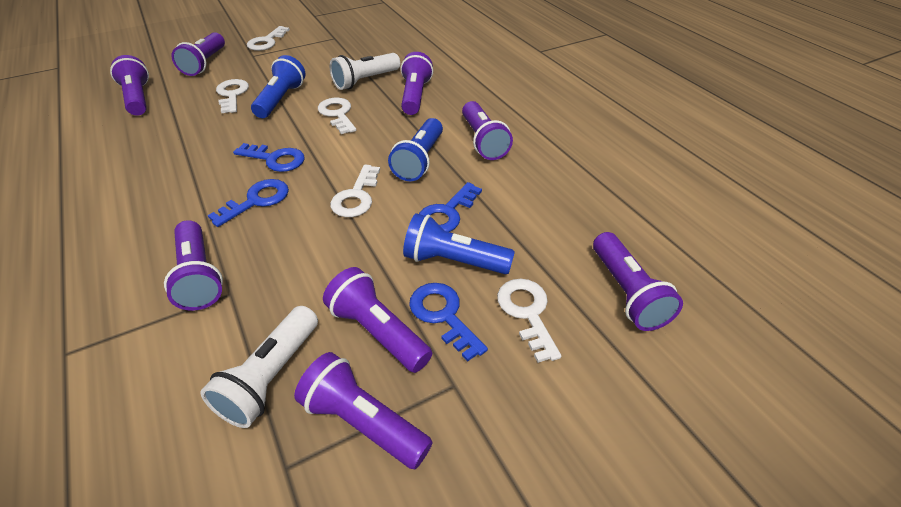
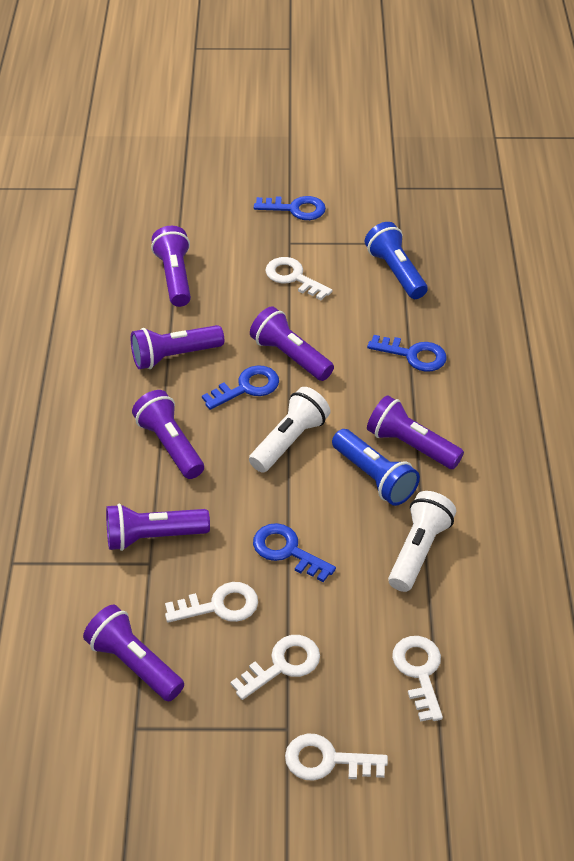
blue flashlight: [251,55,305,118] [388,118,443,181] [403,213,515,274] = 3 -> [332,429,420,506] [365,222,428,299] = 2
purple flashlight: [110,55,149,116] [164,220,223,311] [172,32,225,76] [294,352,433,469] [323,267,432,373] [401,52,433,115] [462,101,513,160] [593,232,683,331] = 8 -> [83,604,184,701] [106,503,210,551] [131,325,224,369] [132,390,204,479] [151,226,191,307] [250,306,334,381] [367,395,464,469] = 7

